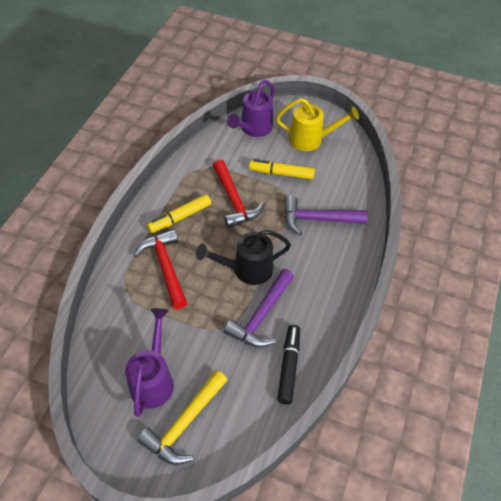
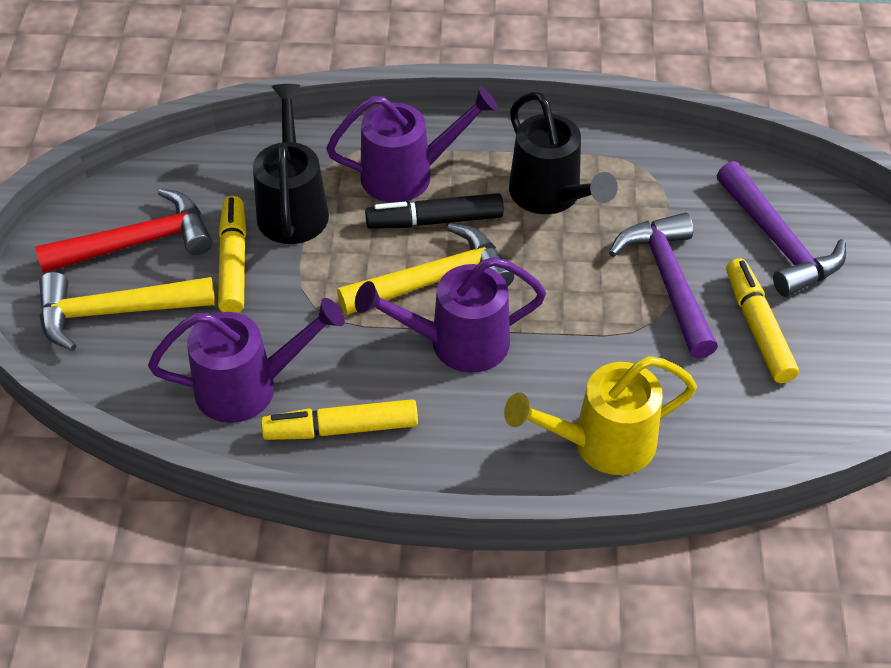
black watering can: [196,230,291,285] = 1 -> [253,84,329,244] [509,92,618,214] = 2
purple watering can: [125,308,174,417] [227,80,275,137] = 2 -> [148,298,345,423] [326,87,498,203] [355,257,546,373] = 3
red hammer: [134,229,187,309] [213,160,264,228] = 2 -> [35,188,212,273] = 1
yellow hammer: [137,370,228,465] = 1 -> [39,272,215,351] [337,223,514,315] = 2
yellow marker: [147,194,211,233] [249,159,315,179] = 2 -> [218,196,246,313] [261,399,418,440] [726,258,799,383] = 3

